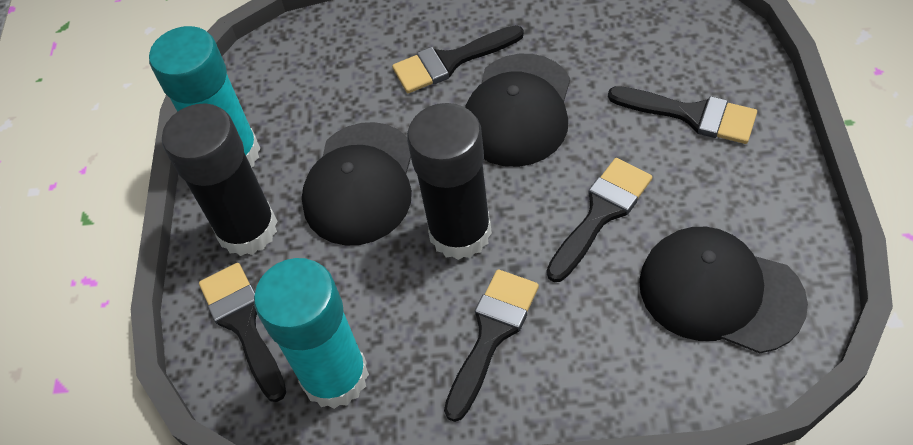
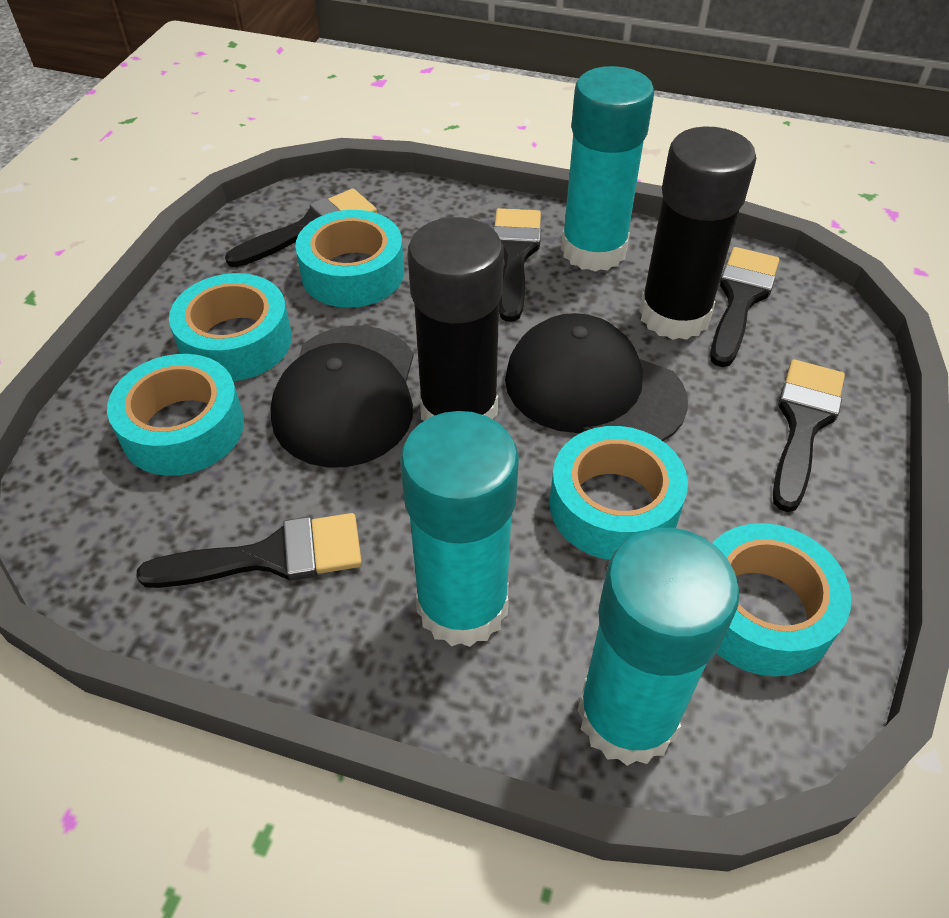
black cap: [302,122,412,246] [465,54,570,167] [639,227,808,354] = 3 -> [270,326,414,468] [505,313,688,441] = 2
turquoise glue stick: [149,26,260,167] [254,258,369,409] = 2 -> [400,411,519,647] [561,66,654,272] [577,528,740,766] = 3
turquoise tape: none = 0 -> [107,354,244,476] [169,273,292,381] [295,210,404,308] [550,426,688,560] [712,523,851,677] = 5

